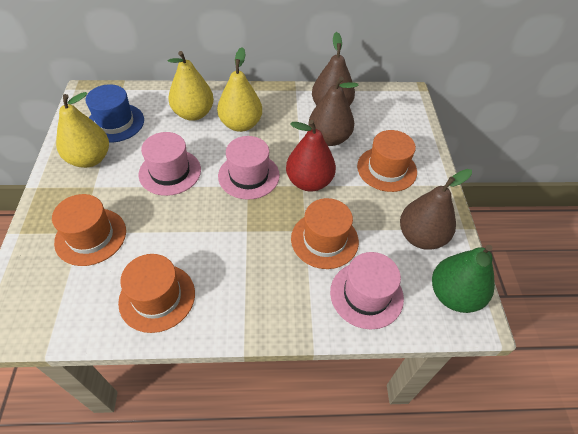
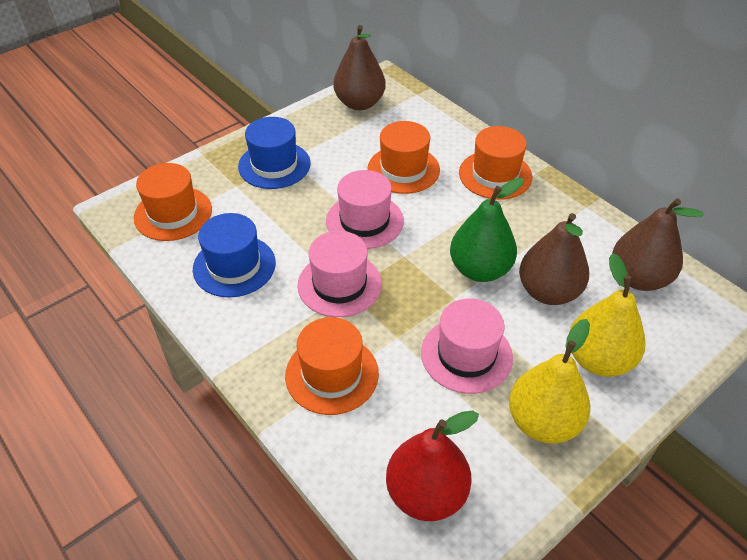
blue hat: [85,84,144,143] = 1 -> [193,213,276,298] [238,117,311,189] = 2
yellow pear: [56,92,109,168] [168,51,214,121] [217,47,262,132] = 3 -> [509,319,590,444] [569,253,646,377] = 2

